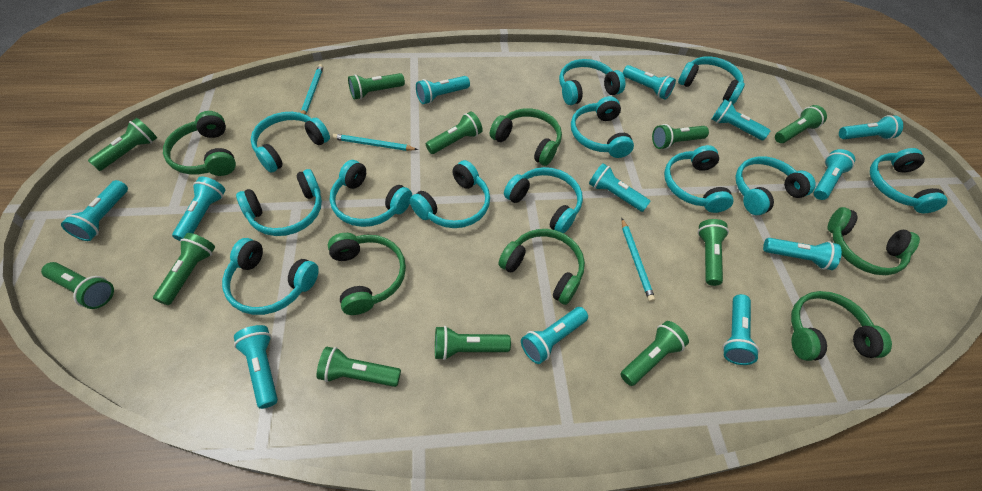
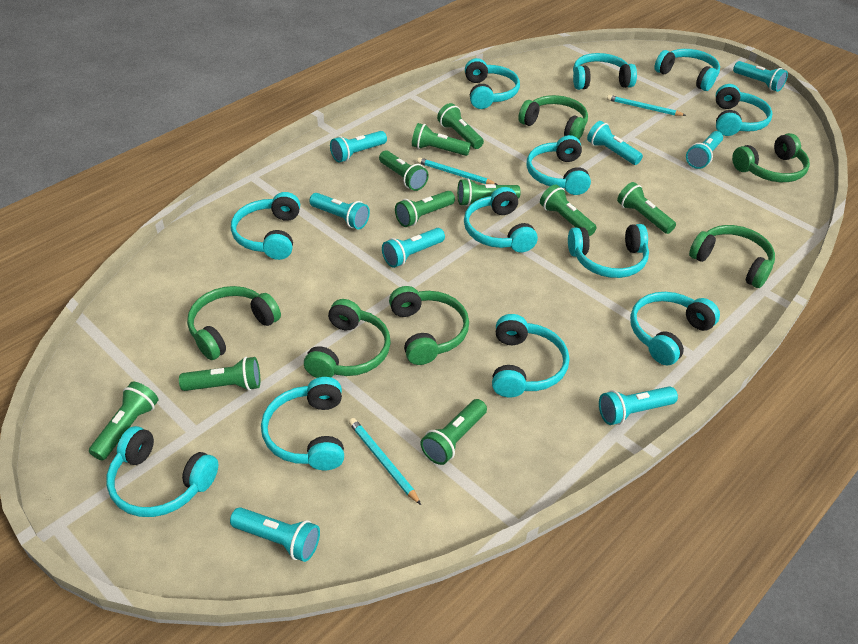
green flashlight: [41,262,114,309] [88,118,157,171] [153,233,215,305] [317,347,401,387] [348,73,405,100] [426,112,483,154] [435,326,511,360] [620,321,689,386] [652,124,709,149] [698,219,729,286] [775,105,827,143] = 11 -> [89,382,158,461] [179,357,260,391] [379,151,429,191] [395,191,455,227] [412,123,471,156] [421,399,487,465] [437,103,484,149] [457,178,521,206] [540,184,597,236] [617,182,676,234] = 10
turquoise flashlight: [61,180,128,241] [172,177,225,241] [234,325,278,409] [416,76,470,104] [521,307,588,364] [589,163,651,212] [623,65,676,100] [712,100,771,140] [722,294,759,365] [763,238,842,270] [814,149,855,200] [839,115,903,140] = 12 -> [230,507,320,562] [309,193,370,229] [330,131,387,163] [382,228,445,268] [587,121,643,165] [599,386,678,425] [686,131,723,169] [733,61,788,92] = 8

